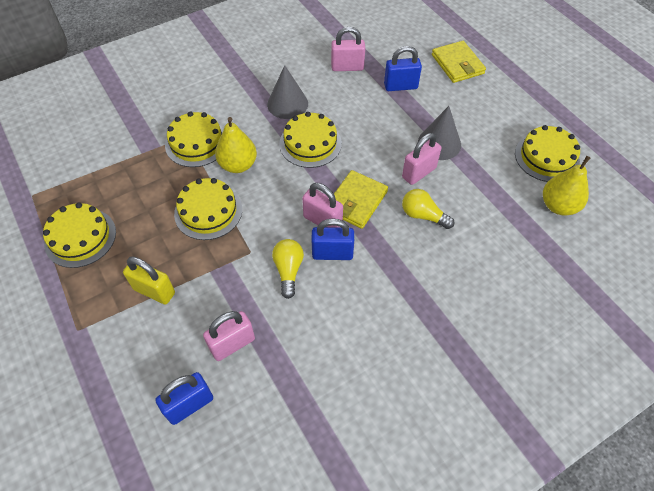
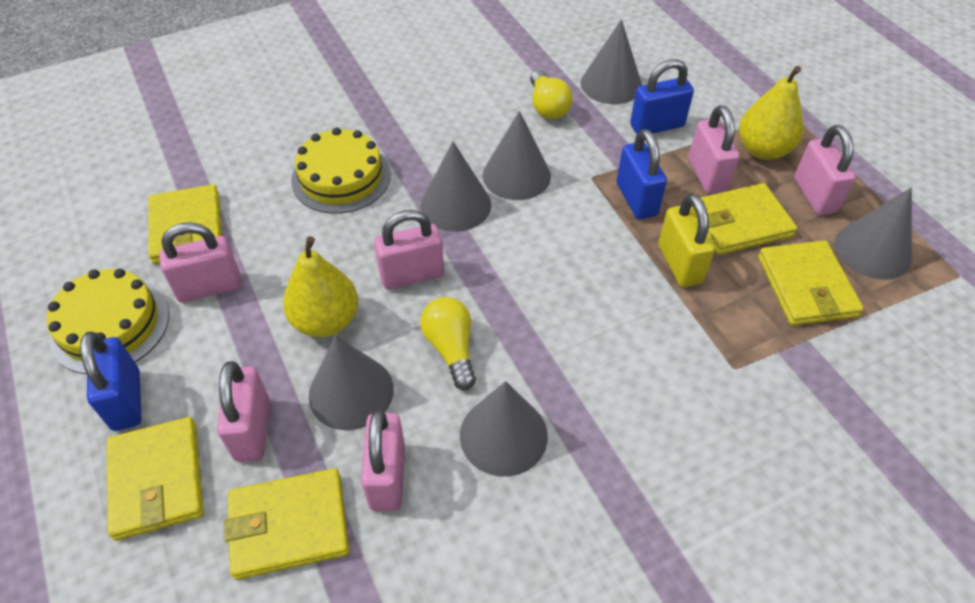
grey cone: [267,65,308,119] [418,106,461,160] = 2 -> [309,335,394,430] [421,141,491,232] [460,381,548,477] [483,111,551,200] [581,20,642,104] [835,188,912,280] = 6
pink padlock: [203,311,255,361] [302,183,343,228] [331,27,365,71] [402,133,441,185] = 4 -> [159,222,241,302] [217,361,270,462] [361,409,405,511] [374,210,444,290] [688,105,740,194] [794,125,856,215] = 6
yellow cake: [43,202,116,268] [165,112,224,167] [174,178,242,240] [279,112,342,168] [515,125,580,182] = 5 -> [46,269,169,374] [291,127,391,214] = 2
yellow wallet: [334,170,388,229] [432,41,486,83] = 2 -> [107,417,204,541] [148,184,222,264] [224,468,349,580] [691,183,798,255] [758,240,864,326] = 5

